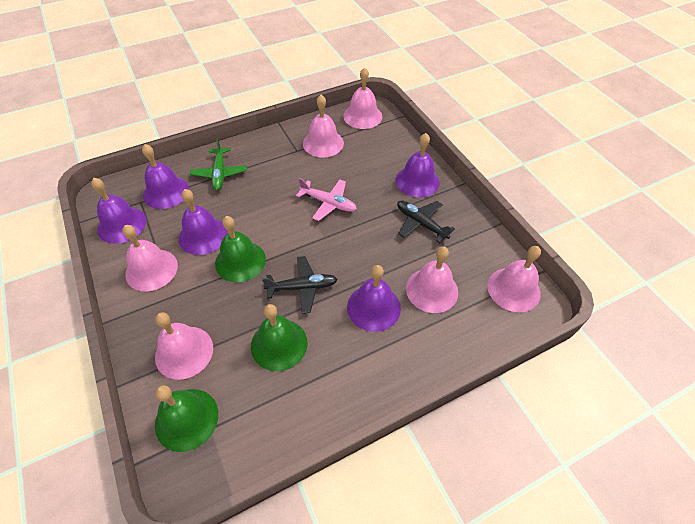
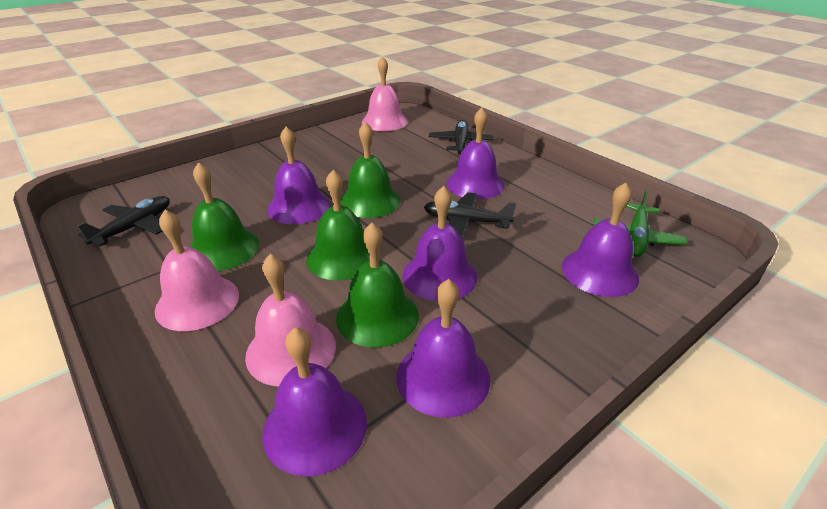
black plane: [262,256,338,314] [397,200,455,243] = 2 -> [77,196,170,246] [424,192,516,239] [429,120,494,155] = 3
green bell: [155,385,218,452] [215,216,266,282] [251,304,307,371] = 3 -> [190,162,259,271] [306,170,370,281] [336,223,419,347] [340,122,401,218] = 4
pink bell: [122,225,178,291] [155,312,213,380] [303,95,344,158] [343,67,382,129] [406,246,458,313] [487,246,541,312] = 6 -> [155,210,239,331] [245,254,336,386] [362,56,408,131] = 3
pink plane: [296,178,357,221] = 1 -> none = 0
purple bell: [91,178,146,244] [142,144,189,209] [179,189,228,255] [347,265,401,332] [396,133,440,197] = 5 -> [262,327,367,477] [267,127,330,224] [396,279,490,418] [402,186,478,301] [446,108,504,199] [562,183,639,297] = 6

